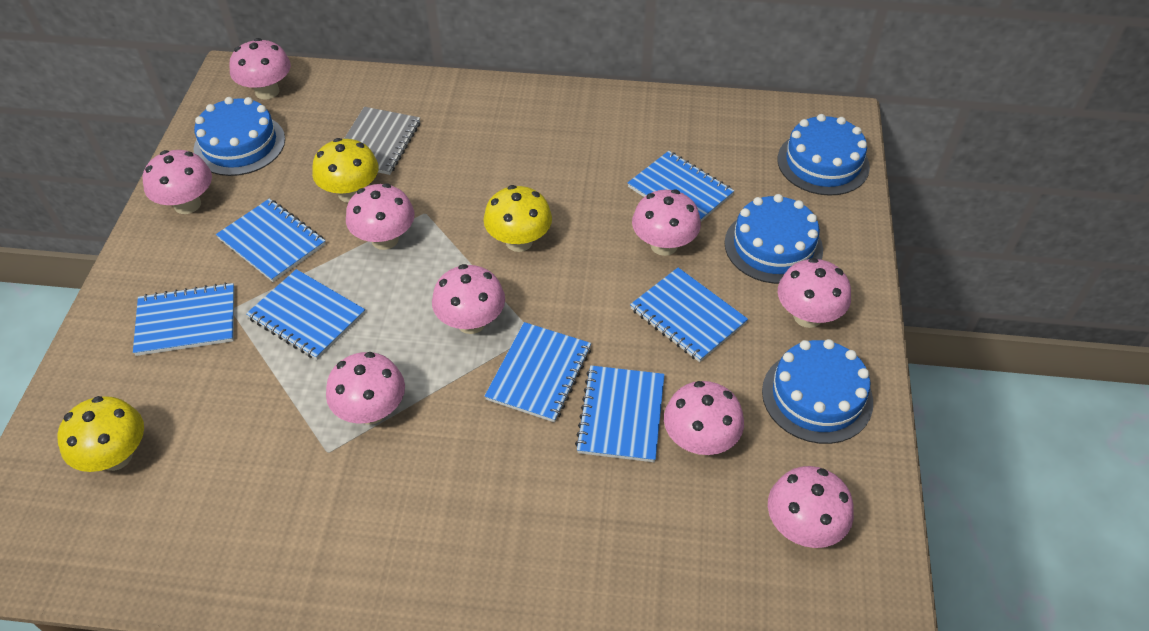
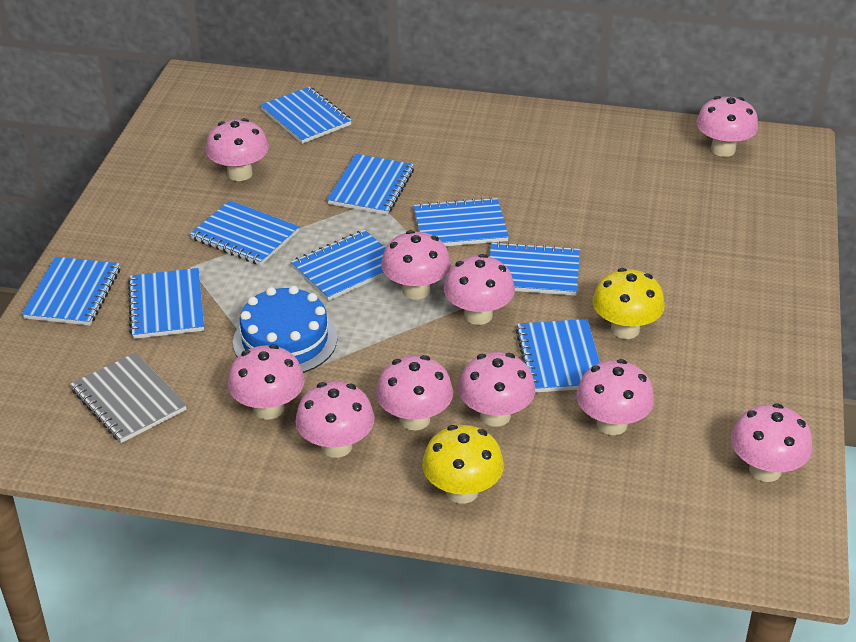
blue cake: [194,97,285,176] [724,194,823,284] [762,339,873,444] [778,114,870,196] = 4 -> [233,286,337,373] = 1
blue notebook: [133,282,235,356] [216,199,326,282] [246,269,365,360] [485,322,591,422] [575,366,665,462] [628,151,734,222] [630,267,748,362] = 7 -> [22,257,120,326] [128,268,204,339] [190,200,299,266] [260,87,352,144] [291,230,386,301] [327,154,414,215] [414,197,509,246] [489,242,580,296] [516,319,600,393] = 9
pink mushroom: [143,150,212,214] [229,38,291,100] [326,352,405,425] [346,183,415,250] [432,264,505,334] [632,189,701,256] [664,381,744,455] [768,466,854,548] [778,258,851,328] = 9 -> [206,118,269,181] [228,344,305,419] [295,382,375,458] [376,355,453,430] [381,230,451,299] [444,254,515,325] [458,352,535,427] [576,359,654,435] [696,96,758,157] [731,403,812,482] = 10
yellow mushroom: [57,396,144,472] [312,138,379,202] [483,185,552,252] = 3 -> [422,425,504,504] [592,268,665,339] = 2

